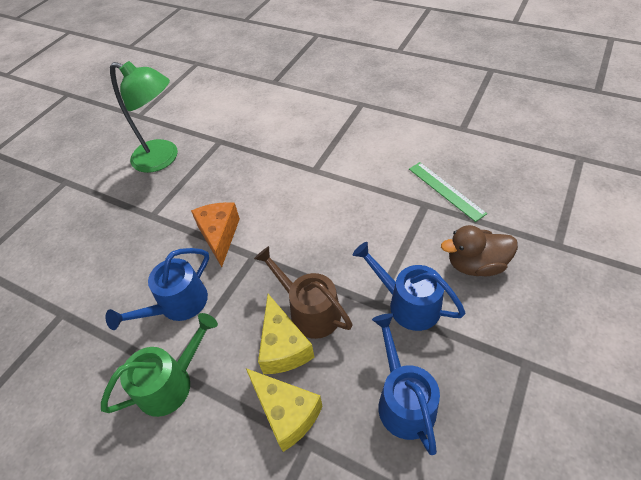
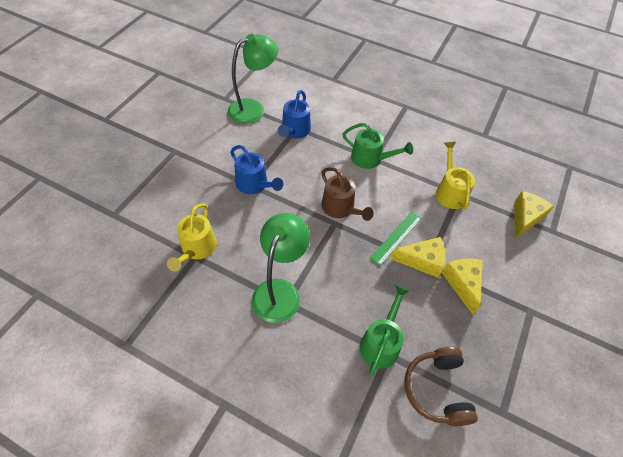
blue watering can: [105,248,209,330] [353,242,465,331] [372,313,440,455] = 3 -> [230,145,283,194] [278,90,311,138] = 2
brown duck: [441,225,518,276] = 1 -> none = 0
brown headphones: none = 0 -> [404,347,478,426] = 1
green lamp: [110,61,178,173] = 1 -> [228,34,278,124] [252,213,310,323] = 2
green watering can: [101,313,218,417] = 1 -> [343,123,413,169] [360,285,410,376] = 2
orange cheese: [191,202,240,267] = 1 -> none = 0
yellow cheese: [246,368,323,452] [258,294,314,374] = 2 -> [391,237,446,278] [442,258,483,315] [514,191,554,238] = 3
yellow watering can: none = 0 -> [167,204,217,272] [436,142,475,210] = 2

